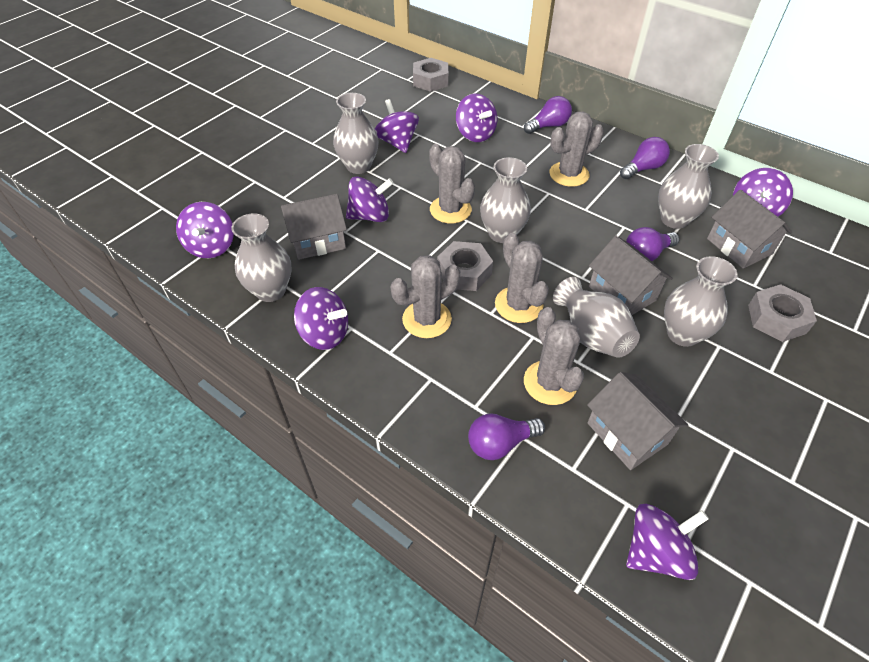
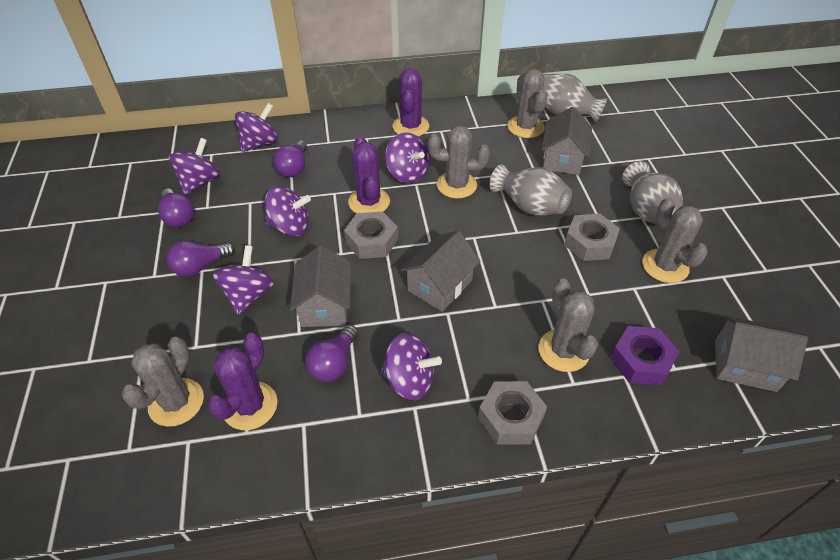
grey vase: [231,213,291,302] [333,93,379,174] [480,157,531,243] [553,277,640,358] [658,144,719,229] [664,256,737,347] = 6 -> [490,164,572,216] [543,74,608,123] [622,161,683,224] = 3
purple cactus: none = 0 -> [208,333,278,430] [348,136,390,213] [393,68,429,136] = 3
purple nut: none = 0 -> [610,326,679,385] = 1
purple spinning top: [176,202,234,258] [294,287,348,350] [346,176,394,222] [375,99,419,153] [456,93,497,142] [626,504,709,580] [733,168,793,217] = 7 -> [169,138,220,195] [213,245,274,315] [235,103,278,152] [265,186,311,236] [381,333,442,400] [385,132,430,183] = 6

